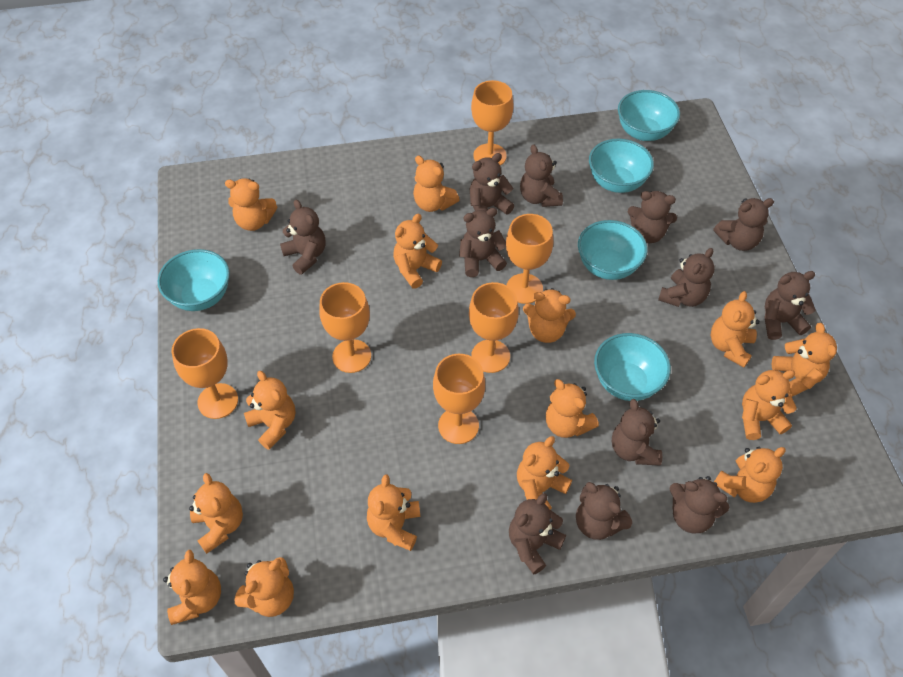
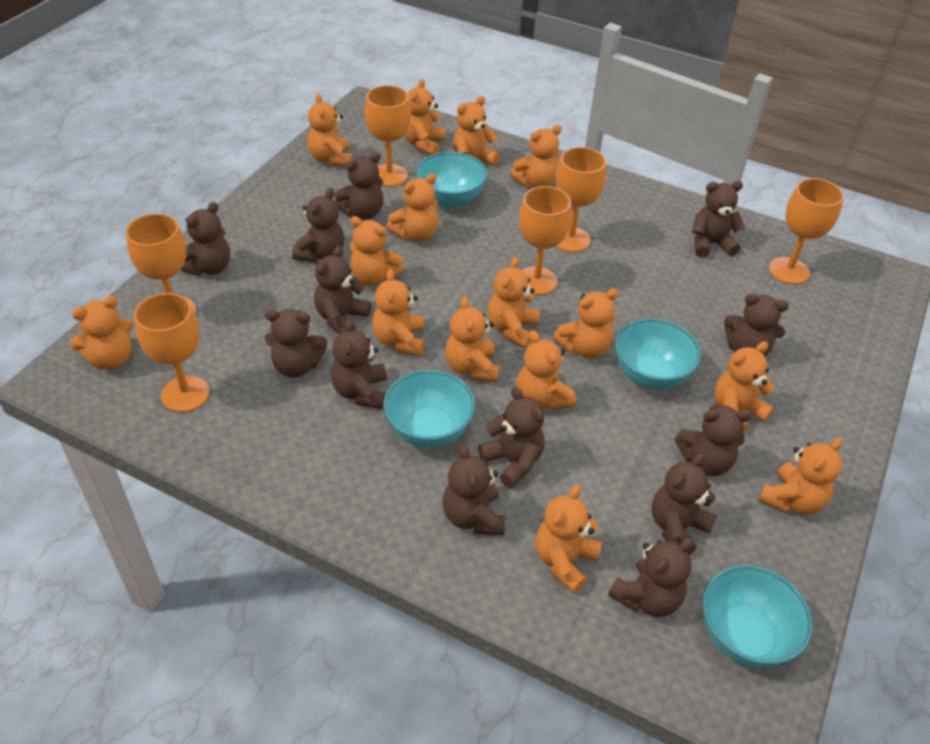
brown teddy bear: [280,200,326,275] [459,208,507,277] [470,153,514,214] [509,493,566,574] [520,144,563,207] [576,482,632,540] [612,399,662,465] [628,191,677,243] [658,248,714,307] [669,476,730,533] [713,198,774,251] [764,271,816,340] = 12 -> [181,202,230,276] [265,309,327,377] [292,188,344,263] [314,246,372,334] [331,319,387,409] [334,153,383,219] [443,444,505,535] [478,386,545,488] [608,538,693,617] [652,453,717,555] [675,405,752,476] [692,181,745,258] [724,293,789,356] = 13
turquoise bowl: [158,249,230,311] [578,220,647,280] [589,138,654,193] [594,333,671,401] [618,90,680,141] = 5 -> [383,370,476,448] [416,151,487,208] [615,318,701,390] [702,565,813,668] = 4

